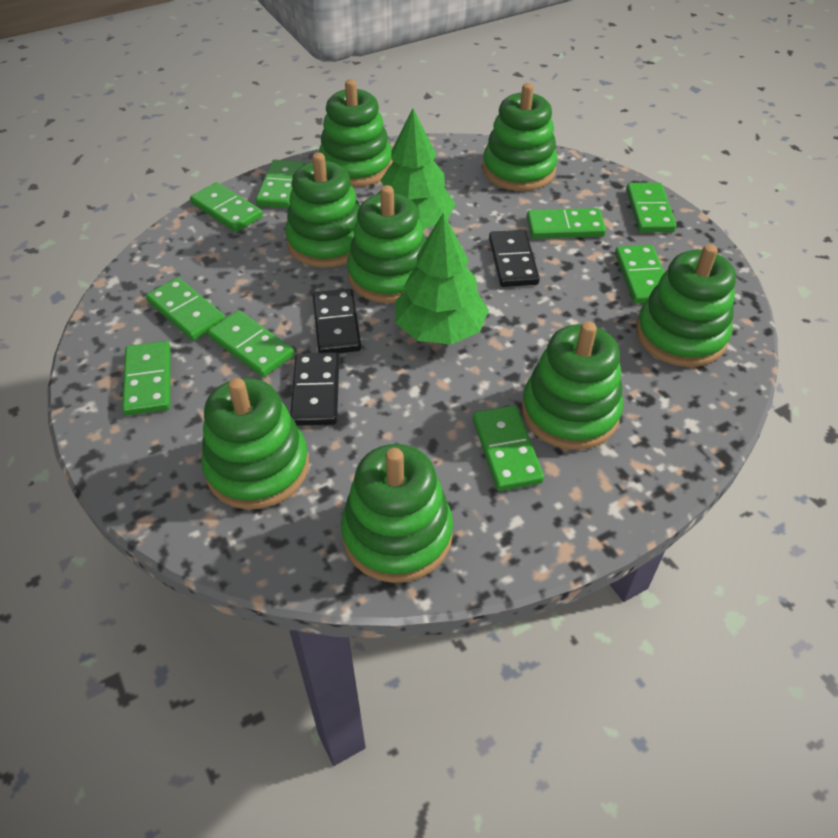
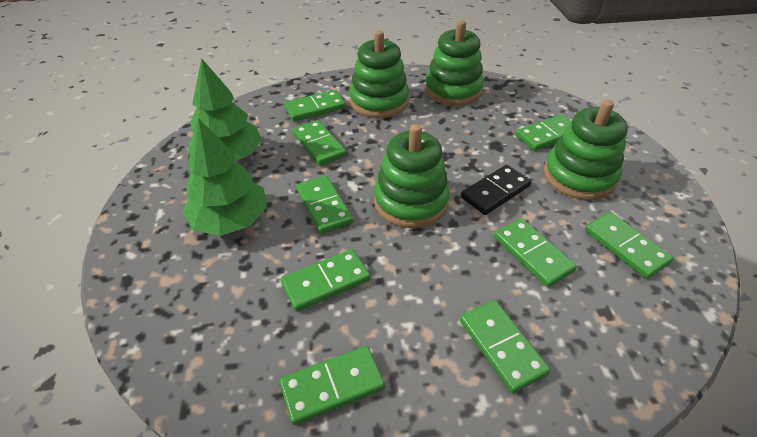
black domino: [290,352,339,426] [313,289,361,353] [489,230,540,287] = 3 -> [461,165,531,215] = 1
green stacking toy: [201,378,309,510] [285,152,360,268] [319,79,393,187] [341,444,453,583] [347,185,426,303] [483,83,558,191] [522,321,623,450] [636,244,736,367] = 8 -> [349,31,409,118] [374,124,450,228] [425,20,484,106] [544,100,628,200] = 4

